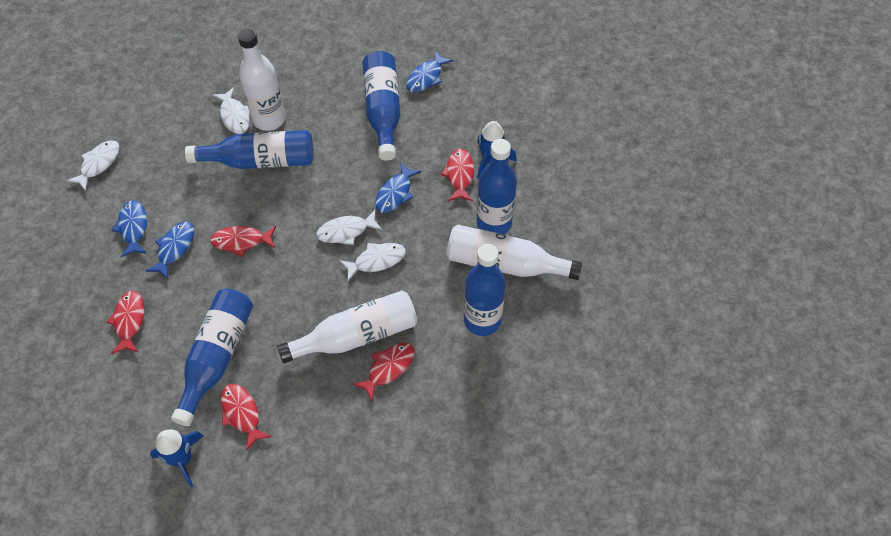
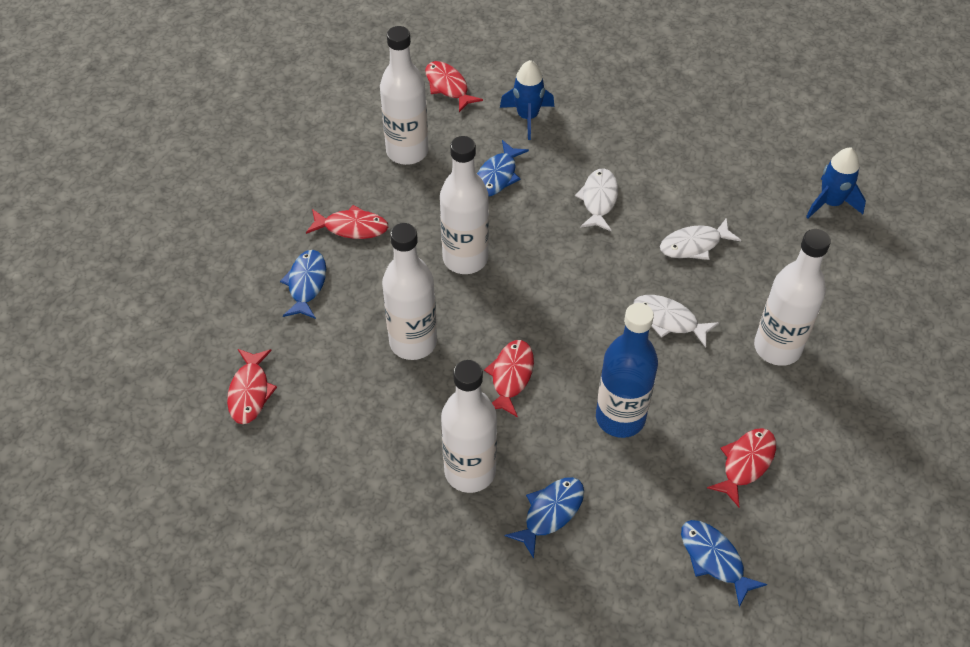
blue bottle: [171,289,253,426] [185,130,314,169] [362,51,400,161] [464,244,506,336] [476,139,517,234] = 5 -> [596,303,658,438] = 1
white bottle: [238,29,285,131] [277,290,417,363] [447,225,582,280] = 3 -> [380,26,429,165] [382,223,437,360] [440,136,489,274] [441,360,497,493] [754,229,831,366] = 5
white fish: [67,140,119,191] [213,87,250,134] [316,210,382,245] [339,243,406,281] = 4 -> [575,168,618,231] [633,295,719,348] [660,218,741,260] = 3

